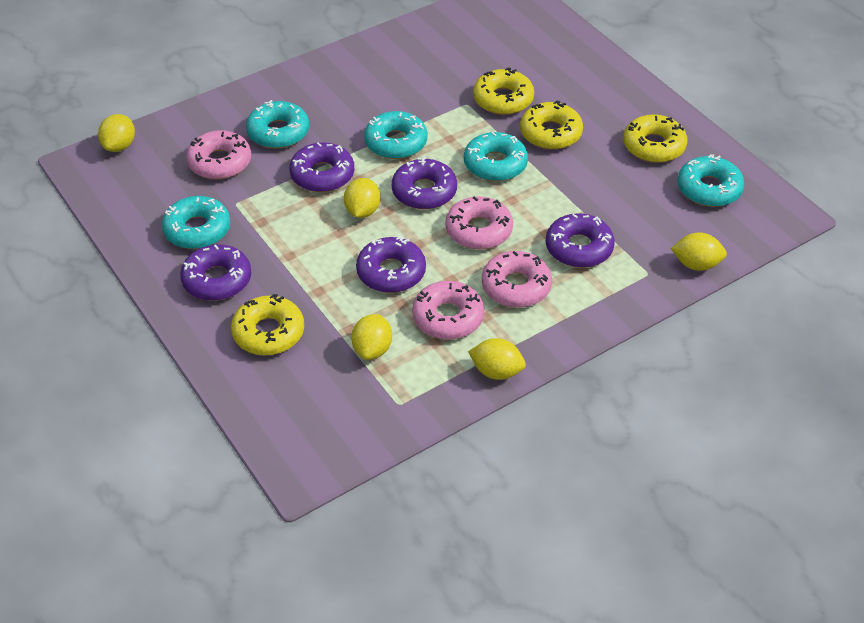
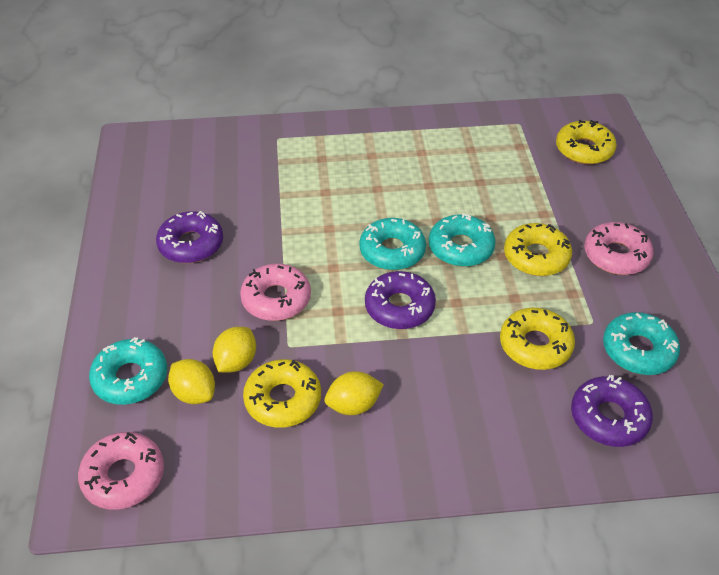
pink donut: [186,130,251,180] [412,281,484,340] [445,196,513,250] [482,251,552,308] = 4 -> [78,432,164,510] [240,264,311,321] [584,222,654,275] = 3
purple donut: [180,244,251,301] [289,142,354,192] [356,236,426,293] [392,157,457,209] [546,213,615,268] = 5 -> [156,211,223,263] [365,271,436,329] [571,375,653,447] = 3
turquoise donut: [162,196,230,249] [246,100,309,149] [364,111,428,159] [464,132,528,181] [678,154,744,207] = 5 -> [89,337,167,405] [359,218,426,270] [429,213,496,267] [603,312,680,375] = 4
yellow lemon: [98,114,135,152] [344,178,381,218] [351,314,392,360] [468,338,526,380] [671,232,727,271] = 5 -> [168,359,215,404] [213,327,256,373] [325,371,384,415] = 3

